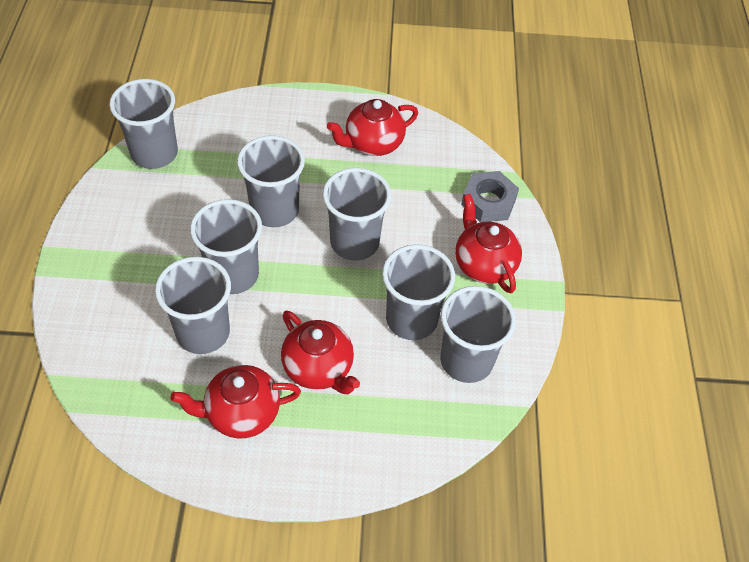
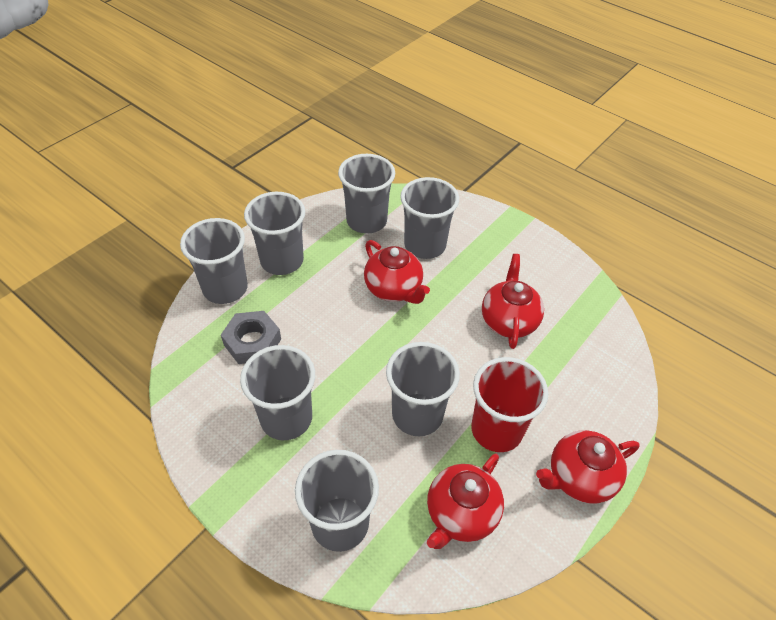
red cup: none = 0 -> [471,357,548,452] = 1

